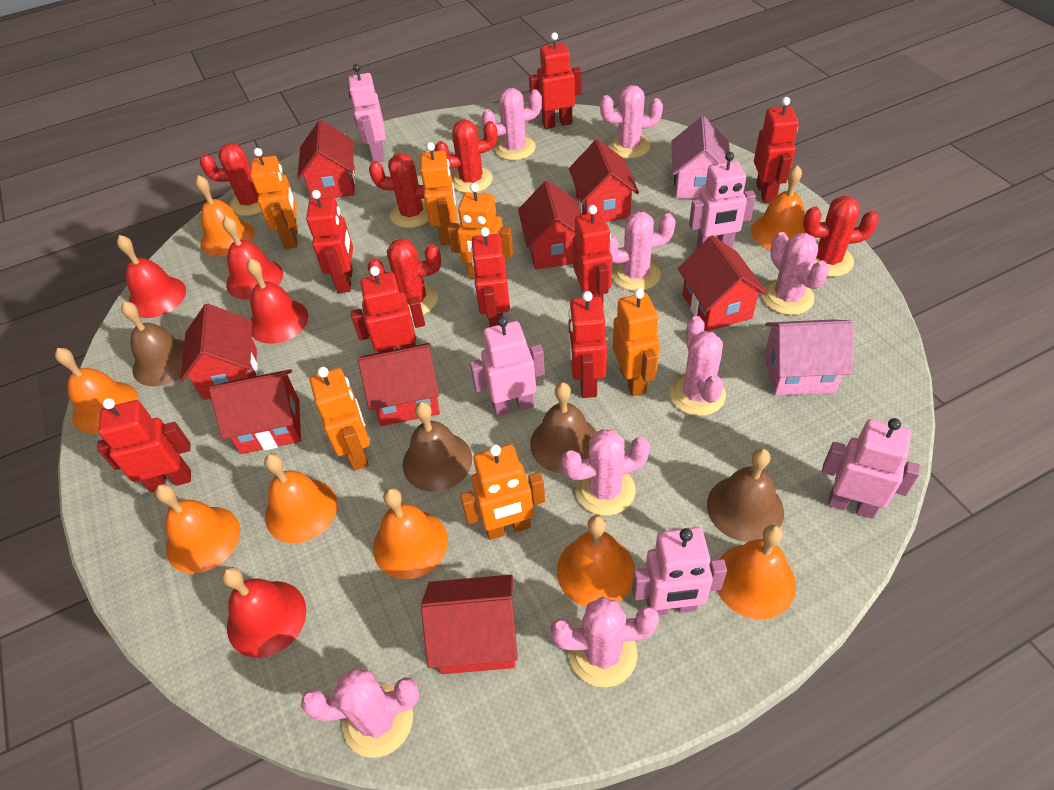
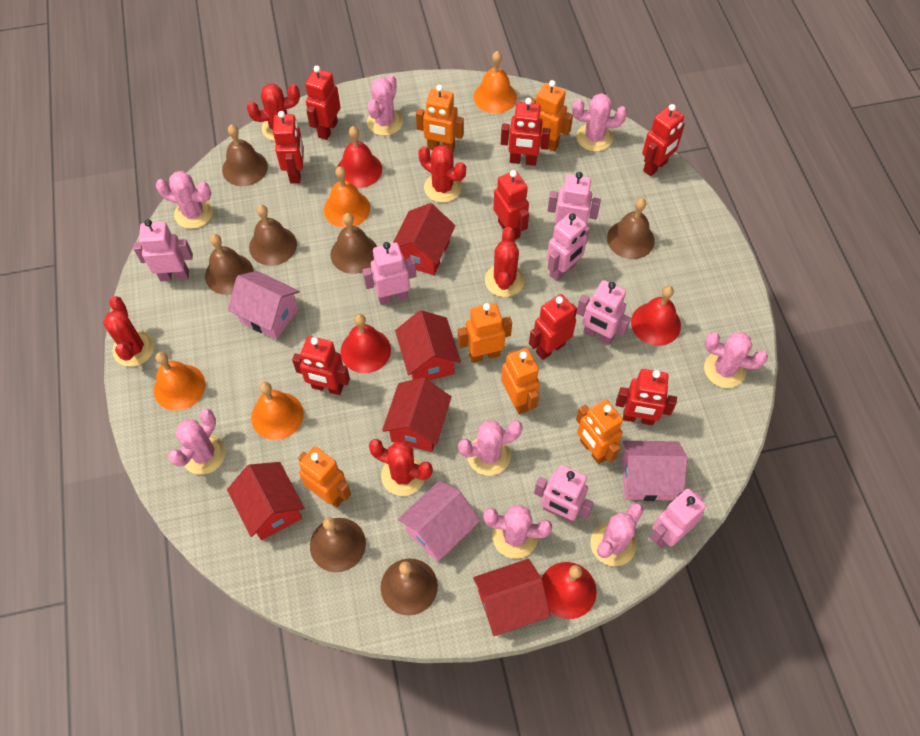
brown bell: [121,301,184,387] [403,402,472,492] [530,382,597,473] [707,448,784,542] = 4 -> [205,234,254,295] [222,124,268,186] [249,205,297,266] [310,517,366,572] [331,213,377,274] [381,559,438,616] [607,198,655,259] = 7
orange bell: [55,348,138,434] [155,484,240,573] [195,175,255,257] [264,453,337,543] [373,488,448,579] [557,515,635,607] [717,525,796,619] [751,165,805,250] = 8 -> [153,352,206,411] [251,382,304,440] [324,166,370,228] [473,51,517,114] = 4
pink house: [671,116,731,199] [764,319,853,395] = 2 -> [228,271,300,340] [398,481,480,562] [622,441,688,501] = 3
pink robot: [348,64,386,162] [470,316,545,416] [632,527,727,615] [689,152,756,248] [822,418,921,519] = 5 -> [133,219,193,281] [362,242,416,305] [534,465,594,523] [547,212,590,281] [548,172,601,224] [577,280,631,345] [650,489,706,549] = 7
red house: [180,304,258,400] [209,369,301,454] [297,120,356,199] [358,343,440,426] [421,575,518,674] [518,181,581,269] [569,139,639,222] [678,235,767,332] = 8 -> [227,462,304,540] [382,377,451,452] [393,203,455,275] [395,310,461,380] [473,559,551,636] = 5

